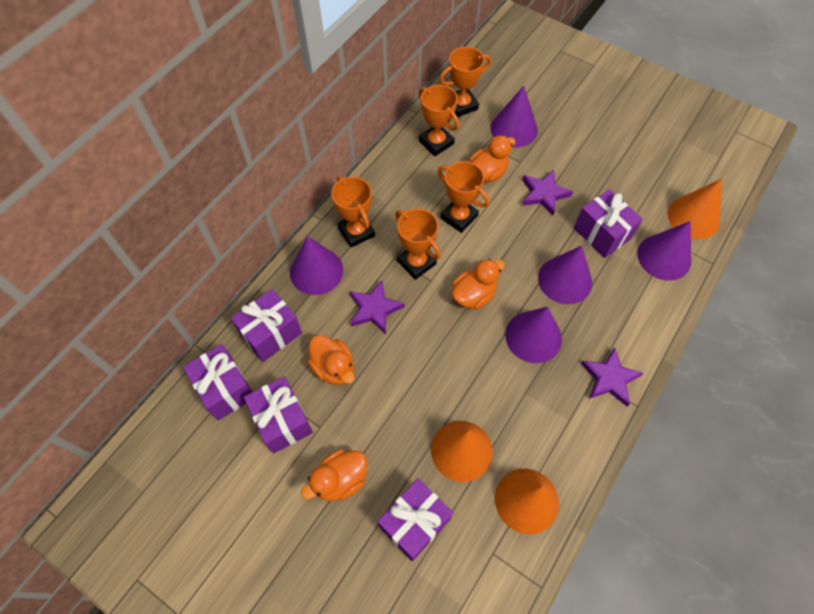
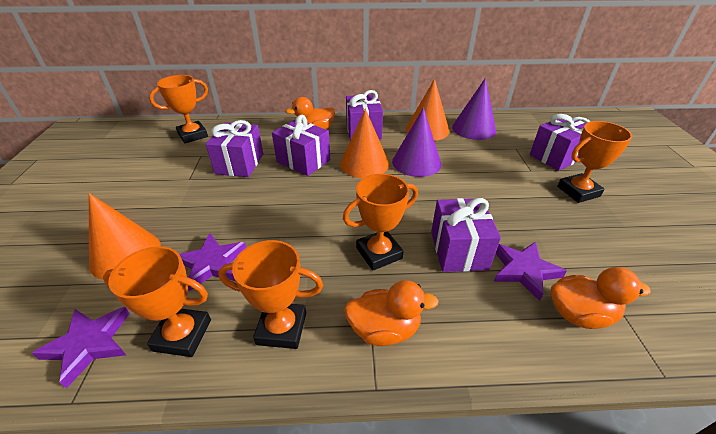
orange duck: [301,450,368,501] [307,335,354,385] [452,259,505,310] [469,135,516,182] = 4 -> [285,97,335,130] [344,280,439,346] [551,267,651,329] = 3
purple cone: [290,236,343,295] [491,86,538,147] [505,306,562,363] [538,245,592,304] [637,221,691,281] = 5 -> [392,107,441,177] [452,78,496,140] = 2

